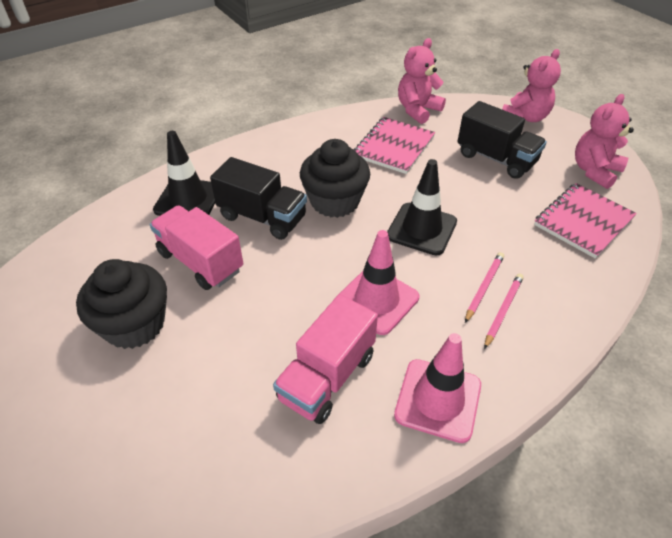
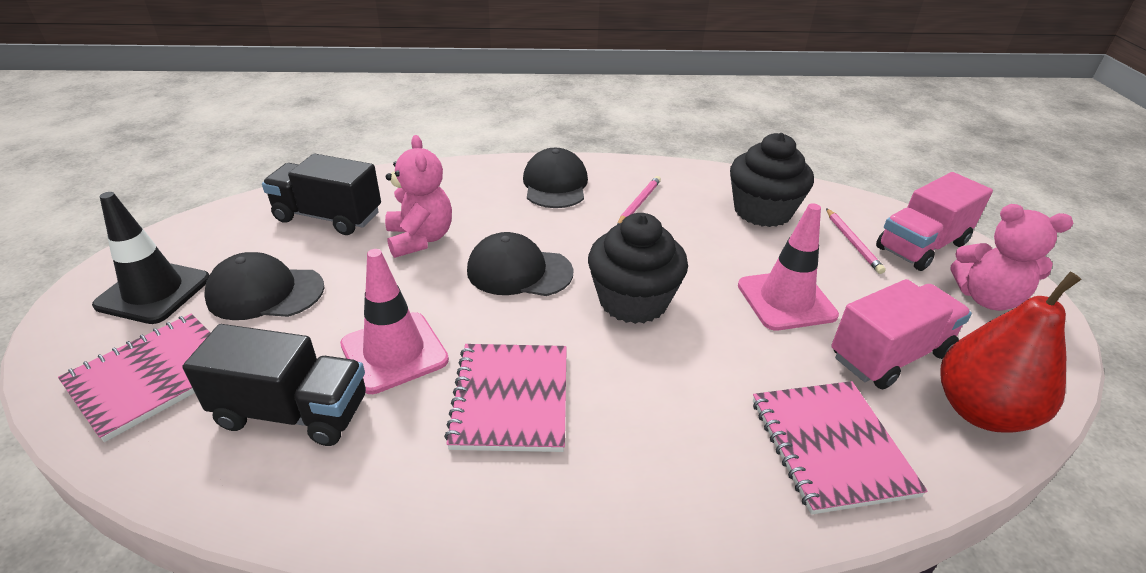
black cap: none = 0 -> [204,252,324,320] [467,232,574,296] [523,148,588,208] = 3
black traffic cone: [153,131,215,216] [387,159,457,256] = 2 -> [92,192,209,324] = 1
pink notebook: [354,117,435,174] [534,183,637,259] = 2 -> [58,314,210,442] [444,344,567,452] [753,381,928,515] = 3
pink teddy bear: [398,38,446,124] [502,49,561,122] [575,94,634,189] = 3 -> [385,135,452,258] [950,204,1073,311] = 2
red pear: none = 0 -> [941,271,1081,433] = 1

